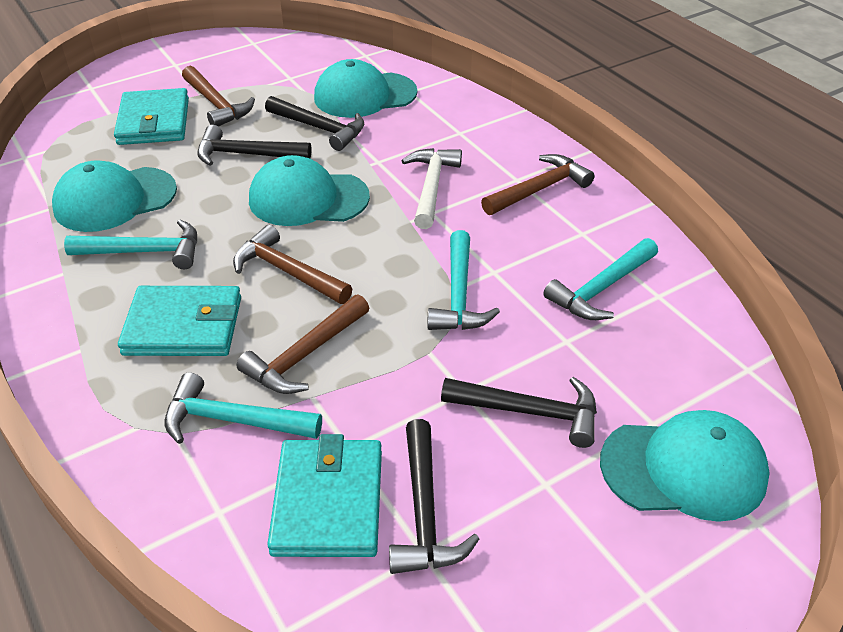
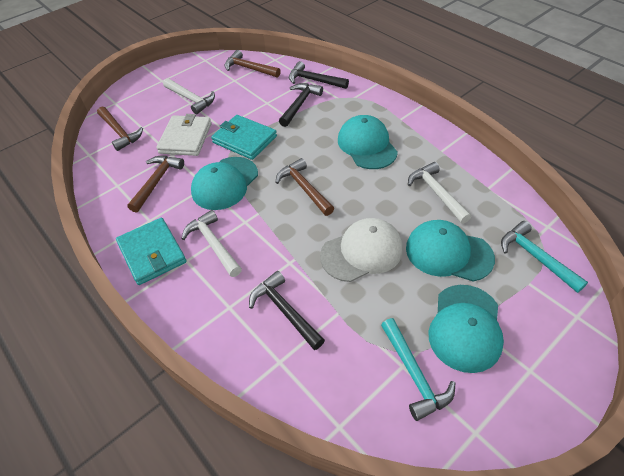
black hammer: [197,125,311,166] [265,96,364,151] [389,419,479,574] [441,377,597,448] = 4 -> [249,271,325,350] [279,83,323,127] [289,61,349,89] = 3
turquoise hammer: [64,220,197,269] [165,372,322,444] [427,230,500,330] [543,238,658,320] = 4 -> [381,318,455,421] [501,221,588,293] = 2
turquoise wallet: [114,88,189,145] [118,286,241,356] [267,434,382,557] = 3 -> [116,218,187,285] [211,115,277,160] = 2
white cap: none = 0 -> [320,218,403,282] = 1
white hammer: [402,148,462,229] = 1 -> [163,78,215,114] [181,210,242,277] [408,162,472,224] = 3
white wallet: none = 0 -> [156,114,212,156] = 1

